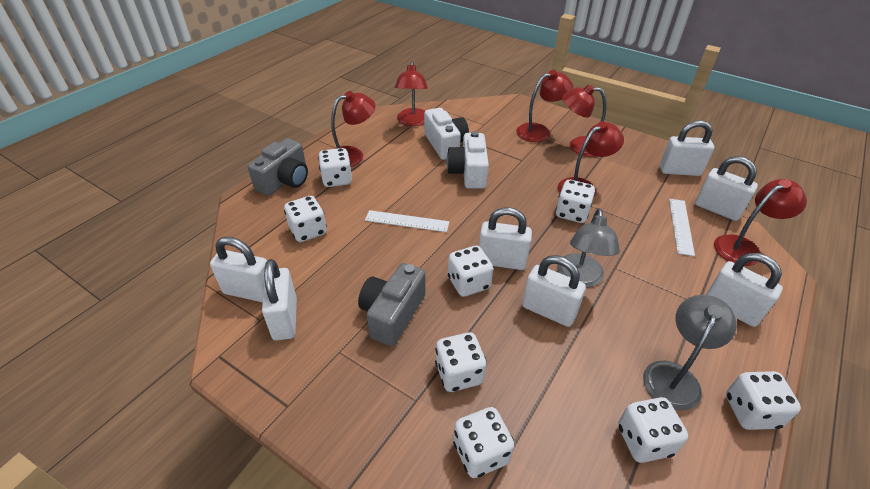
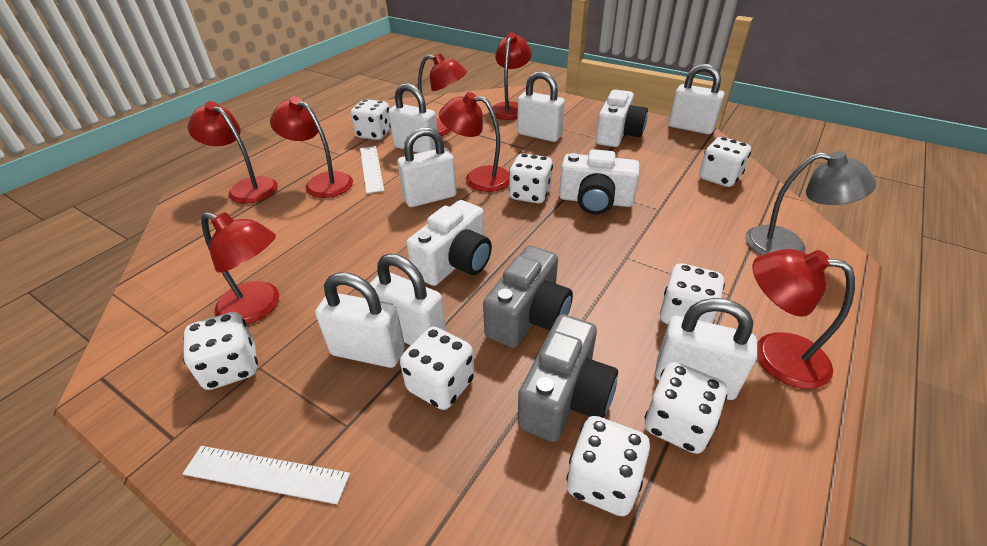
grey lamp: [557,208,620,288] [643,295,737,411] = 2 -> [745,151,876,255] = 1
red lamp: [331,91,375,167] [395,61,428,126] [516,70,573,142] [558,121,624,198] [562,85,606,157] [714,179,807,266] = 6 -> [188,101,278,204] [201,212,279,325] [270,96,353,198] [418,53,467,136] [439,92,509,192] [492,32,532,120] [752,249,855,389] = 7
white camera: [424,108,469,160] [447,131,489,189] = 2 -> [406,200,492,286] [559,149,640,215] [596,90,648,147] = 3

